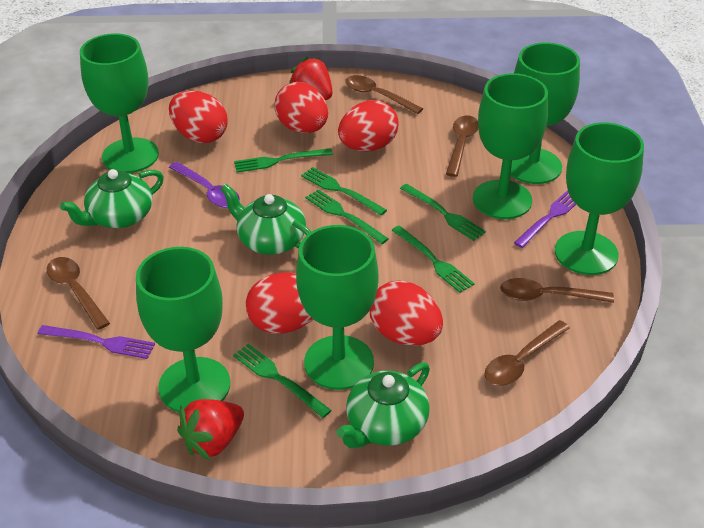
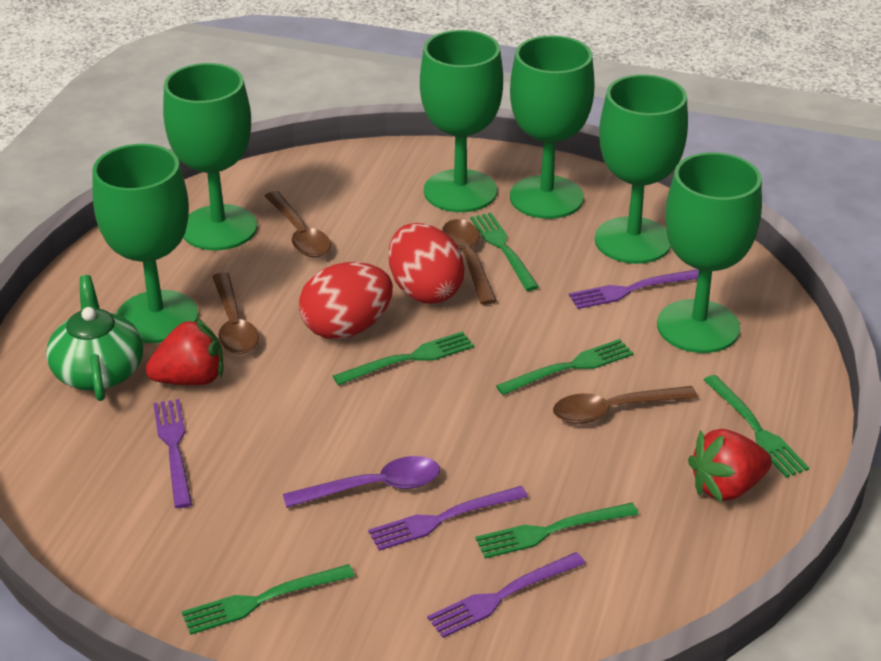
brown spoon: [47,257,110,330] [345,75,423,114] [446,116,479,177] [485,320,570,386] [500,278,614,303] = 5 -> [212,272,259,354] [265,191,331,257] [442,219,497,305] [553,386,698,424] = 4
green teapot: [60,169,164,228] [221,184,311,255] [337,362,430,448] = 3 -> [46,275,143,401] = 1
purple fork: [38,325,155,359] [514,190,576,248] = 2 -> [153,399,192,508] [368,486,528,551] [427,552,586,638] [569,269,699,309] = 4
red egg: [169,91,228,143] [246,273,313,334] [274,82,328,133] [338,100,399,151] [370,280,443,346] = 5 -> [299,262,393,339] [388,223,465,304] = 2

